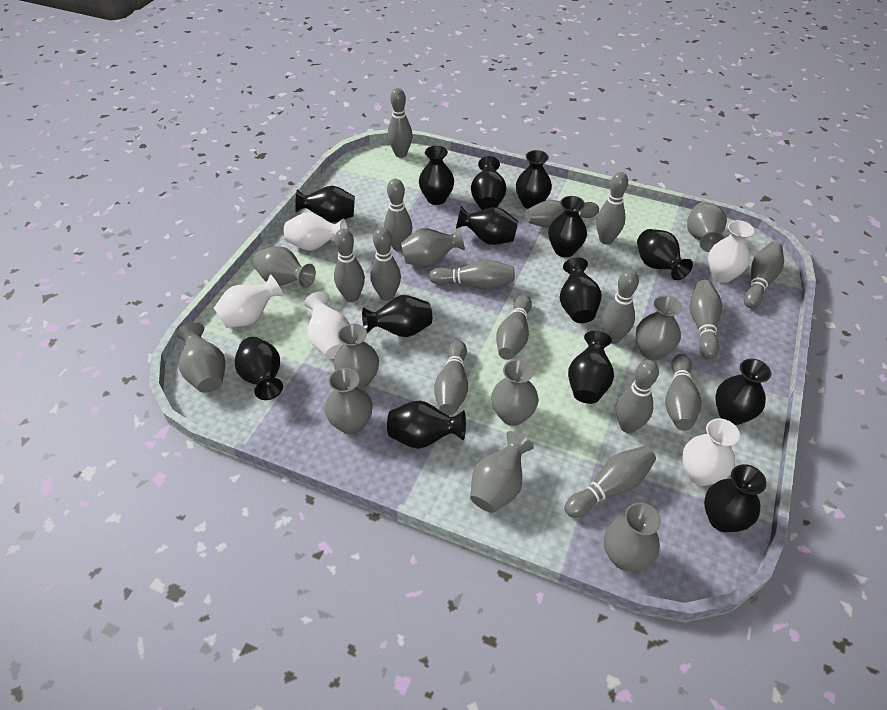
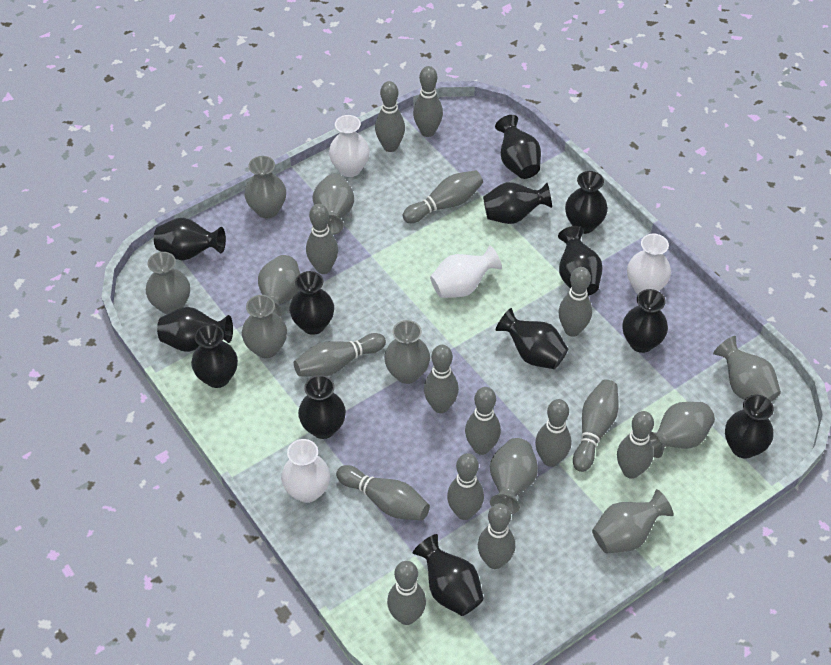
black vase: [235,337,283,400] [295,186,355,223] [362,295,432,337] [387,400,466,449] [419,146,454,205] [456,206,518,245] [471,156,507,210] [516,150,552,209] [548,196,587,257] [560,257,601,323] [568,331,614,404] [637,229,693,280] [704,464,767,532] [715,359,771,425] = 14 -> [154,218,226,260] [157,307,233,352] [191,324,238,388] [290,271,334,335] [298,375,346,439] [413,534,484,616] [483,182,552,224] [495,115,541,179] [496,308,568,369] [558,226,603,296] [565,171,608,234] [623,289,668,353] [725,395,774,458] = 13
white vase: [214,274,284,328] [284,212,348,251] [304,292,349,359] [682,418,740,486] [708,220,754,283] = 5 -> [281,439,330,503] [329,115,370,177] [430,245,502,298] [627,234,671,294] = 4

